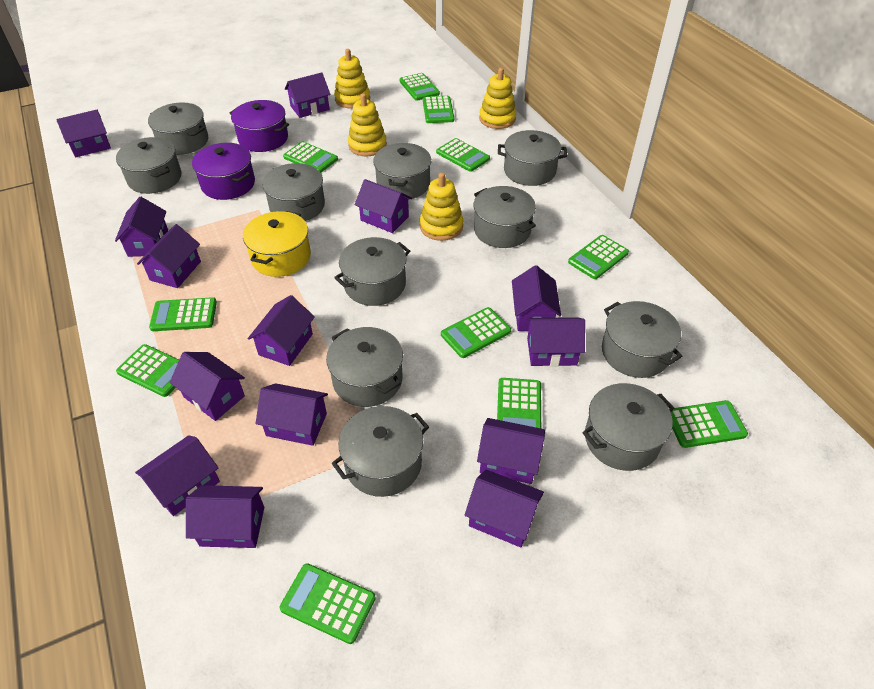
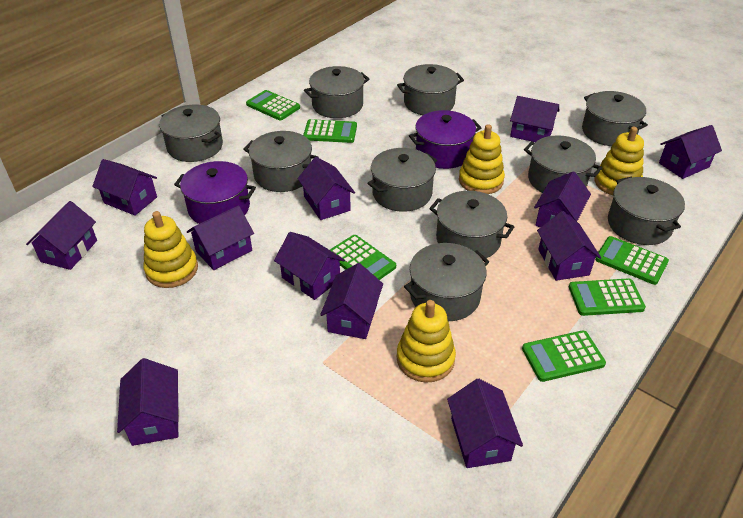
green calculator: [116,344,179,397] [149,297,217,331] [280,563,376,644] [283,141,338,173] [400,73,440,101] [423,96,454,123] [436,138,490,172] [441,307,511,358] [497,378,541,428] [568,235,629,279] [671,400,748,448] = 11 -> [246,90,300,120] [303,119,357,143] [330,235,396,280] [522,330,606,382] [569,278,646,316] [595,236,669,285] = 6
grey pot: [116,137,181,194] [148,102,208,155] [262,163,325,221] [326,327,403,407] [332,406,429,497] [334,237,410,306] [373,143,431,200] [474,186,536,248] [498,130,567,186] [582,383,674,471] [602,301,683,378] = 11 -> [159,105,223,162] [243,131,319,192] [304,66,369,118] [368,148,437,212] [397,64,464,115] [404,243,489,321] [429,191,514,258] [524,135,602,193] [582,91,648,146] [608,177,685,245] = 10
purple house: [56,110,111,158] [115,197,168,257] [135,435,220,516] [137,224,201,288] [170,352,245,421] [186,485,264,548] [248,295,315,366] [255,383,328,446] [285,72,330,118] [355,179,412,233] [465,469,544,547] [477,418,545,484] [512,265,561,331] [527,317,585,367] = 14 -> [26,201,97,270] [92,159,157,216] [117,358,179,446] [187,205,254,270] [274,232,345,300] [298,157,355,220] [320,263,383,339] [447,379,523,468] [510,96,559,142] [534,171,591,227] [537,211,601,281] [659,125,722,179] = 12
yellow pot: [243,211,311,277] = 1 -> none = 0

